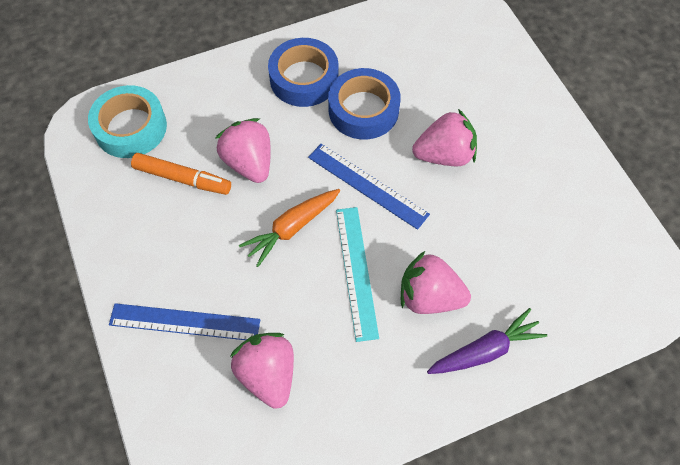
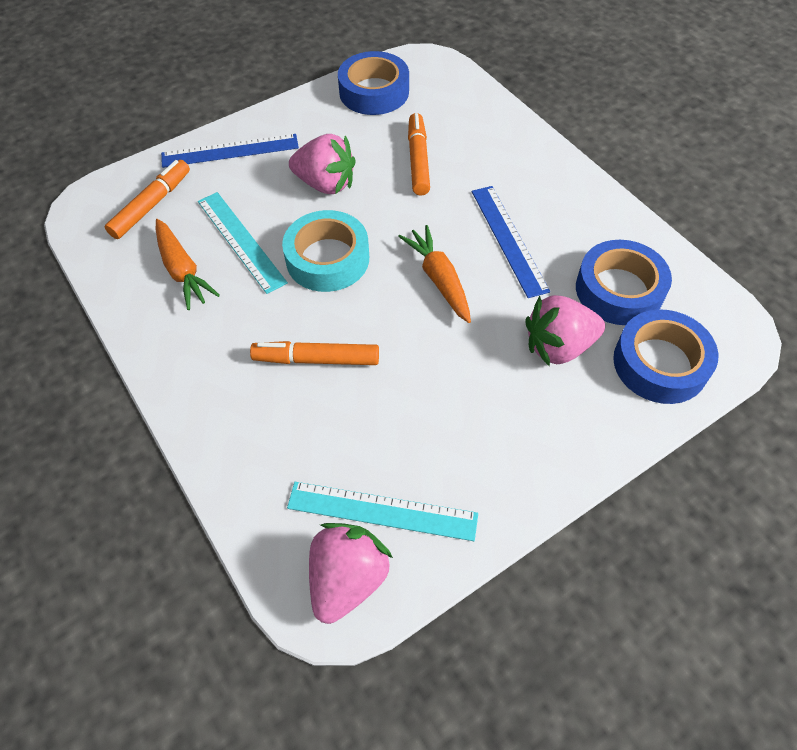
blue tape: [268,38,339,107] [328,68,401,139] = 2 -> [338,51,409,115] [576,240,672,325] [613,309,718,404] = 3
orange carrot: [239,189,340,267] = 1 -> [156,219,220,310] [398,225,471,323] = 2
orange marker: [131,153,231,195] = 1 -> [105,160,190,239] [250,341,379,365] [408,113,430,196] = 3
pink strawberry: [215,118,271,183] [230,333,294,409] [401,250,471,314] [412,109,477,166] = 4 -> [289,134,356,194] [309,523,393,624] [525,295,605,367] = 3
purple carrot: [427,308,547,374] = 1 -> none = 0
turquoise ruler: [336,207,379,342] = 1 -> [198,192,288,294] [287,482,478,541] = 2

